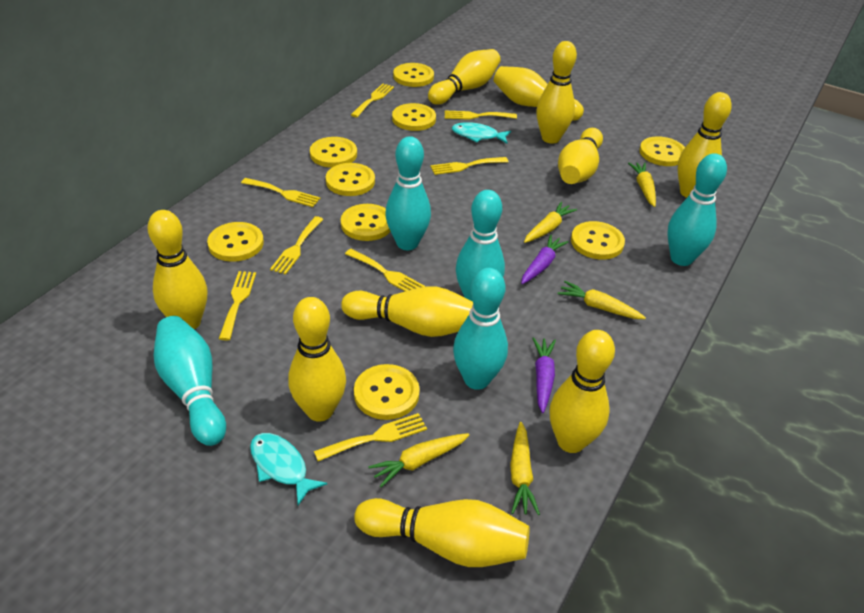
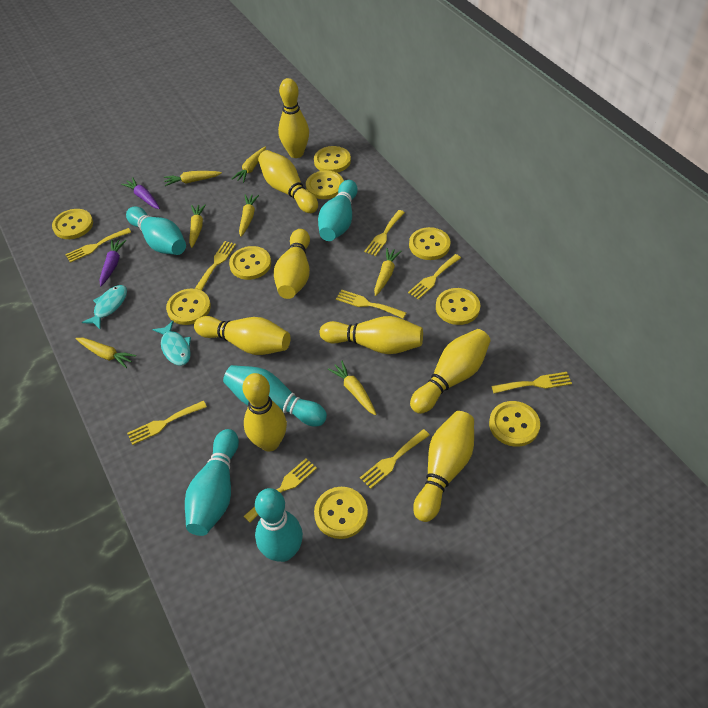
yellow bowling pin: [148,210,207,329] [288,297,346,422] [341,286,473,337] [354,498,530,567] [428,49,501,105] [494,66,584,121] [536,41,577,144] [550,330,615,453] [558,128,603,184] [677,92,732,198] = 10 -> [194,316,290,355] [243,373,287,451] [258,150,318,213] [274,229,310,299] [278,78,309,158] [320,316,423,354] [410,329,491,414] [413,411,474,522] = 8
yellow carrot: [368,433,469,487] [510,422,540,515] [524,202,577,243] [558,281,646,319] [628,162,656,207] = 5 -> [76,338,136,368] [164,171,222,186] [189,204,206,248] [232,146,266,183] [239,194,259,237] [328,361,376,415] [374,248,402,296] = 7
yellow fork: [219,271,256,341] [241,178,320,207] [270,216,323,275] [314,413,427,462] [345,249,425,291] [351,84,394,117] [430,157,508,175] [445,110,517,120] = 8 -> [65,228,131,263] [127,401,207,445] [195,241,236,291] [244,458,317,522] [336,290,406,319] [360,429,430,489] [364,210,405,256] [408,254,461,300] [491,372,572,393] = 9

